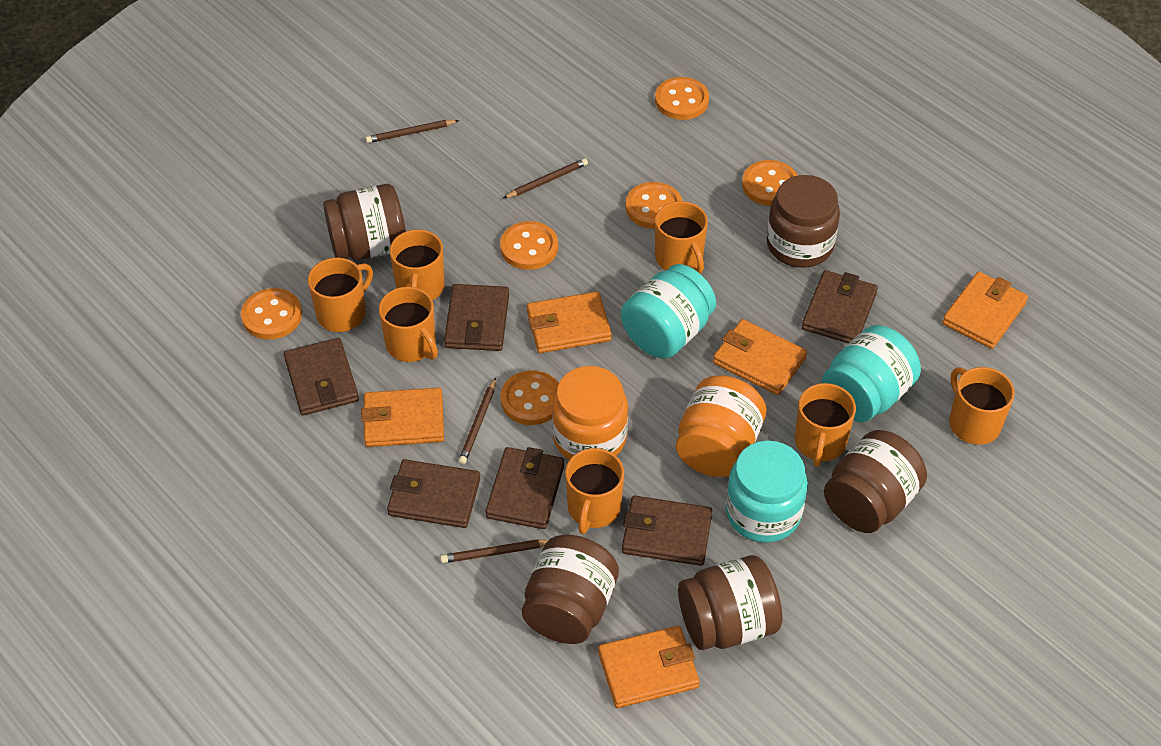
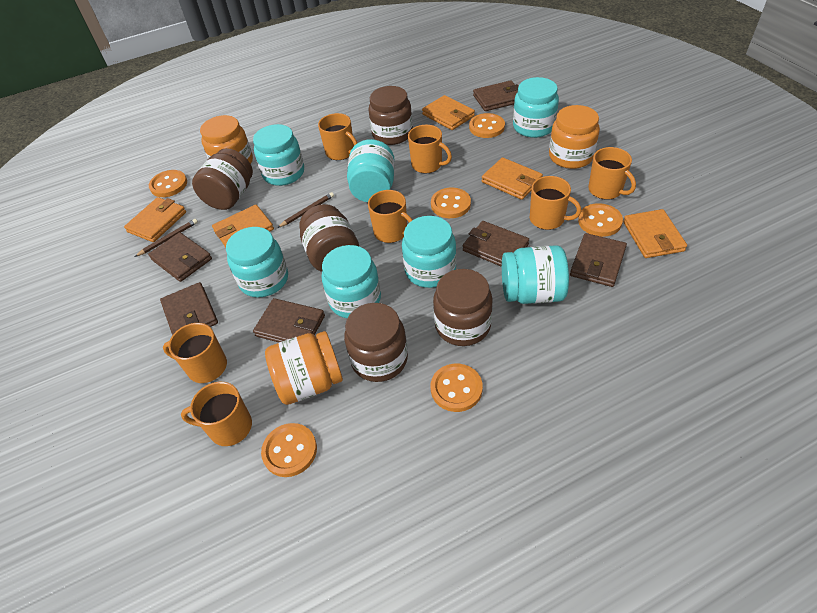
brown pencil: [366,120,459,143] [440,539,548,563] [458,377,496,465] [504,158,588,198] = 4 -> [135,219,198,257] [277,192,334,228] = 2
orange jar: [552,366,628,460] [676,375,767,477] = 2 -> [200,115,253,164] [265,331,343,405] [549,105,600,169] = 3
turquoise jar: [621,264,716,358] [726,441,808,543] [822,325,921,422] = 3 -> [226,227,288,298] [253,124,304,186] [321,245,381,318] [347,139,395,202] [402,216,456,288] [502,245,569,304] [513,77,559,138] = 7

